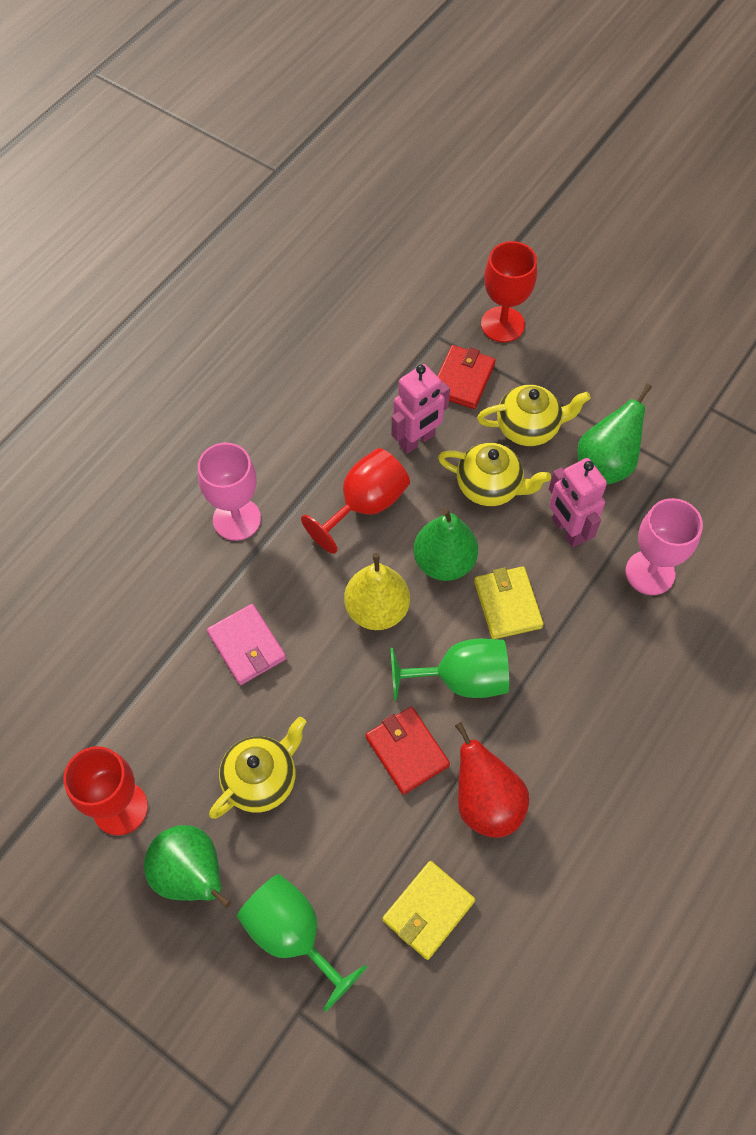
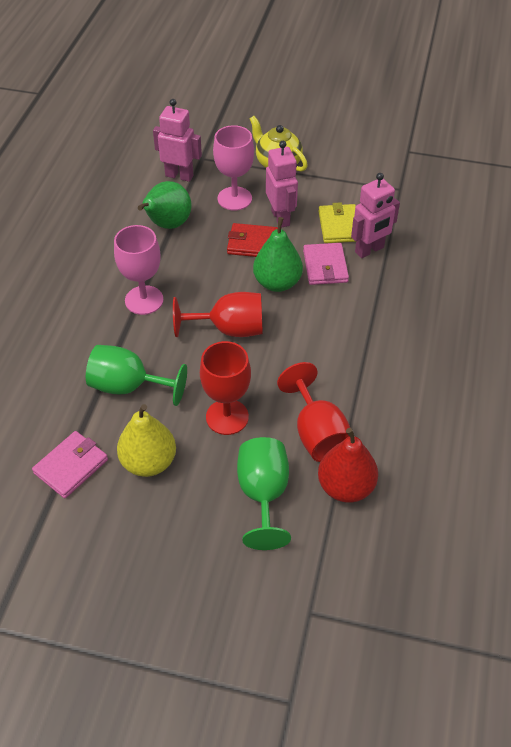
green pear: [144,825,231,908] [414,508,478,581] [577,384,652,484] = 3 -> [138,181,191,229] [253,217,303,292] = 2
pink robot: [391,364,450,454] [549,458,607,547] = 2 -> [153,99,202,182] [266,141,298,228] [351,173,400,258] = 3
pink wallet: [207,604,286,685] = 1 -> [32,431,108,498] [303,243,349,285] = 2
red wallet: [366,707,450,795] [437,345,496,409] = 2 -> [227,223,278,257] = 1
yellow teapot: [209,717,306,819] [438,443,551,506] [477,385,591,446] = 3 -> [250,116,308,172] = 1
yellow wallet: [382,861,475,960] [474,566,544,639] = 2 -> [318,202,356,243] = 1

